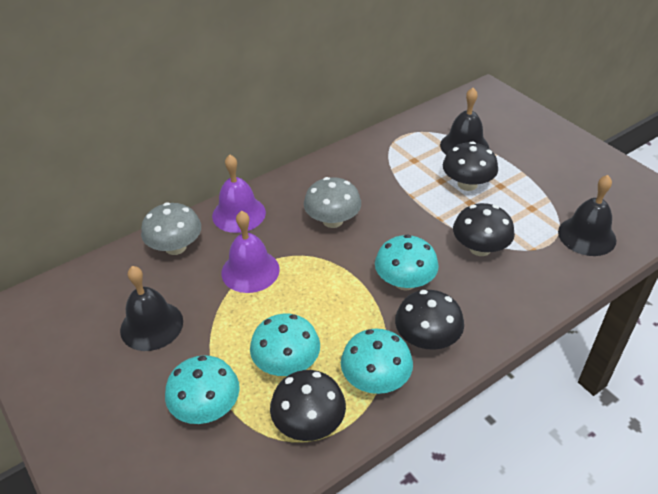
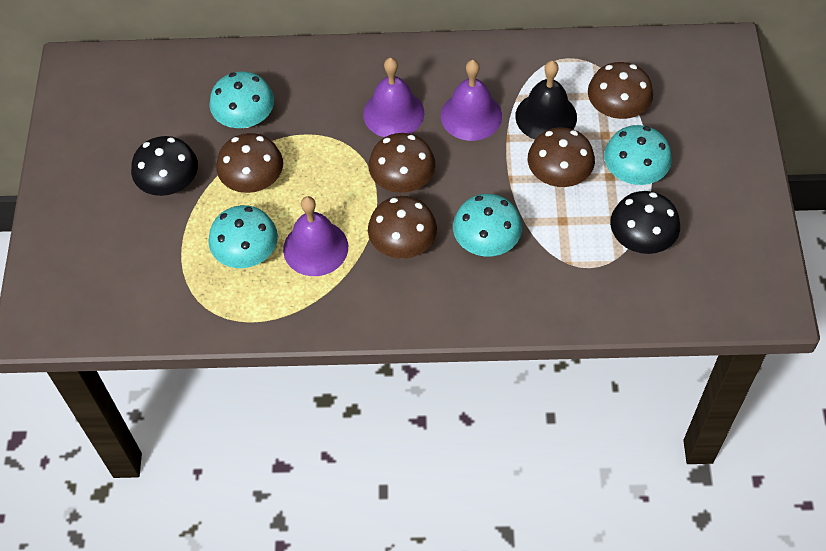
black bell: [120,266,183,351] [440,88,489,155] [558,175,617,256] = 3 -> [515,61,577,139] = 1
black mushroom: [270,370,346,441] [395,290,464,350] [443,141,498,191] [453,203,515,256] = 4 -> [131,136,198,196] [610,191,680,254] = 2
brown mushroom: none = 0 -> [216,133,283,193] [368,133,436,193] [368,196,437,259] [528,127,595,187] [588,62,653,119] = 5
grey mushroom: [141,202,201,255] [304,177,361,228] = 2 -> none = 0
purple bell: [212,155,266,233] [222,211,280,293] = 2 -> [283,196,348,276] [363,58,424,137] [441,60,502,141] = 3

